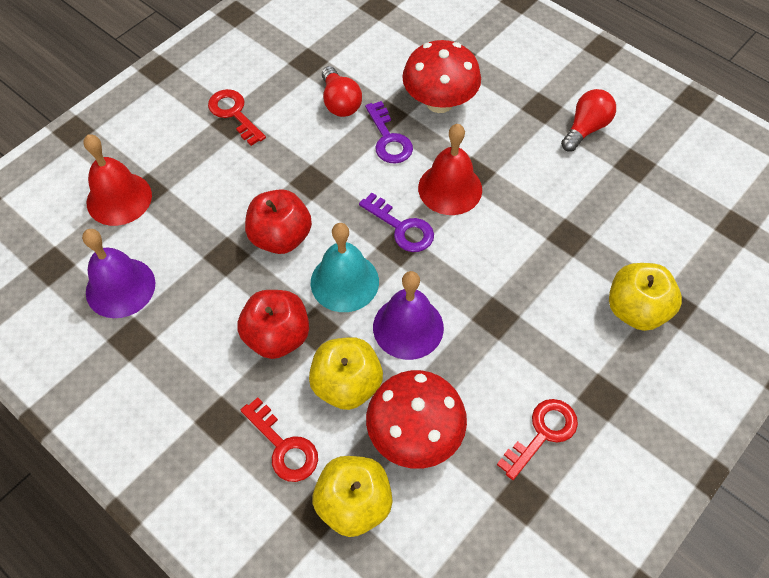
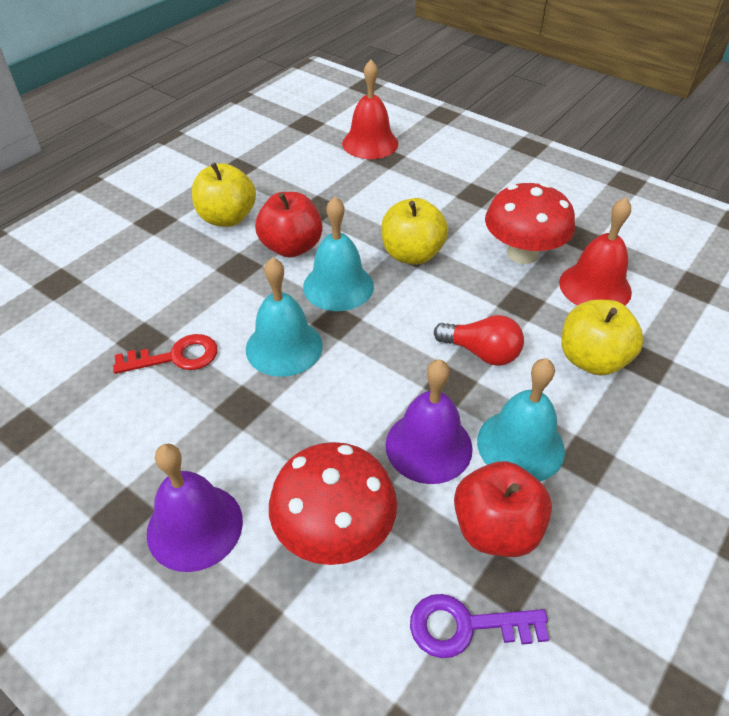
purple key: [359,193,434,252] [365,101,413,164] = 2 -> [410,594,549,658] = 1
red key: [208,89,266,146] [241,397,318,482] [497,399,578,480] = 3 -> [113,334,218,374] = 1
red light bulb: [322,66,362,117] [561,89,616,152] = 2 -> [434,315,524,366] = 1
turquoise bell: [311,223,379,312] = 1 -> [246,257,323,377] [303,197,374,311] [477,358,565,481] = 3

